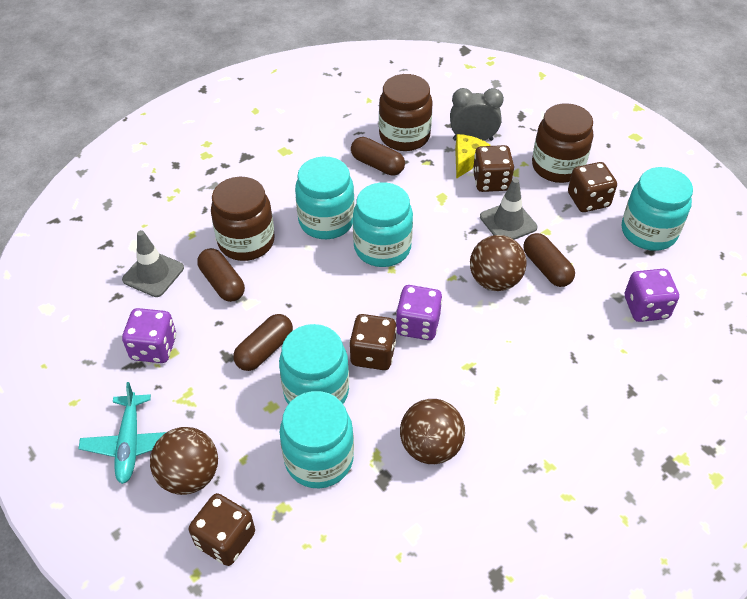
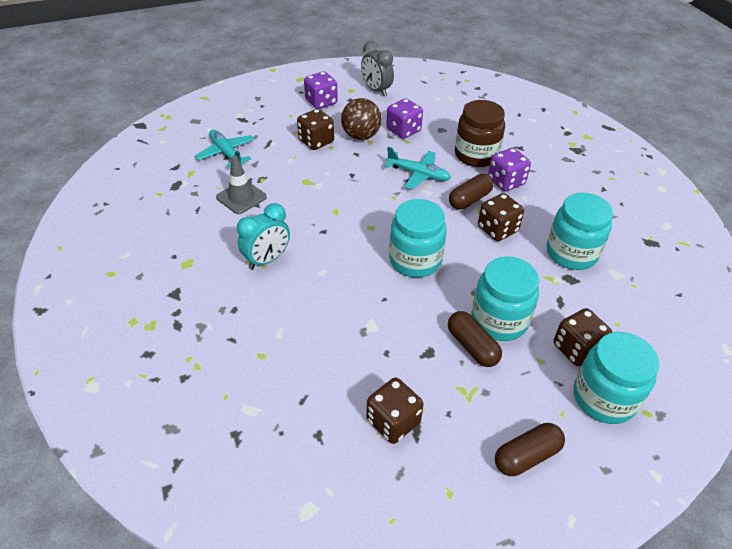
brown ball: [150,427,218,495] [400,399,465,464] [470,235,526,291] = 3 -> [341,98,382,140] = 1
brown capsule: [197,248,245,302] [233,314,293,371] [351,137,405,176] [523,233,575,287] = 4 -> [448,311,502,367] [449,174,494,210] [495,423,565,476] = 3
brown jar: [211,177,275,261] [379,74,433,151] [532,103,593,183] = 3 -> [455,100,505,167] = 1
grey traffic cone: [122,230,184,297] [480,178,537,240] = 2 -> [216,156,267,214] = 1
turquoise clock: none = 0 -> [237,203,290,269] = 1
turquoise jar: [279,324,349,404] [280,391,354,488] [295,157,355,239] [353,183,413,267] [622,167,693,251] = 5 -> [389,199,447,277] [471,256,539,341] [547,193,613,270] [574,332,659,424] = 4
turquoise plane: [78,382,166,484] = 1 -> [195,130,255,168] [384,147,451,190] = 2
yellow cheese: [455,134,490,179] = 1 -> none = 0

